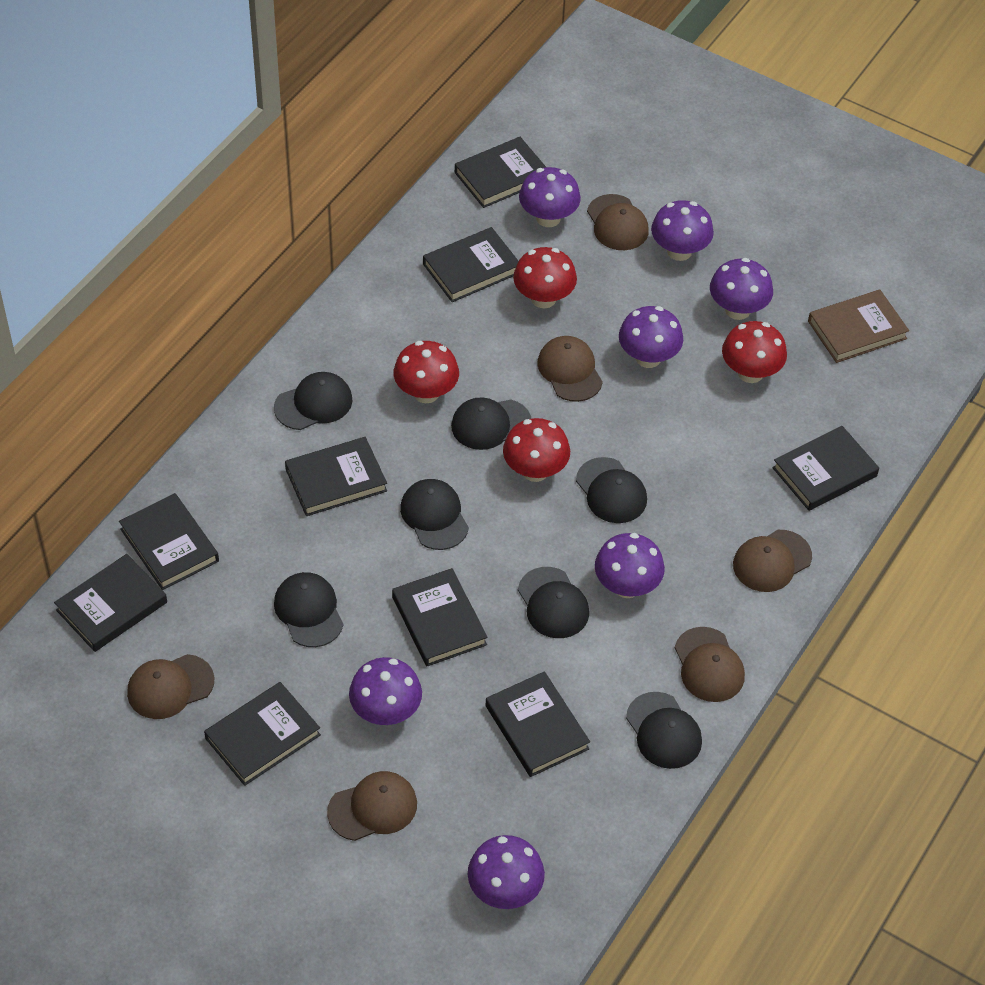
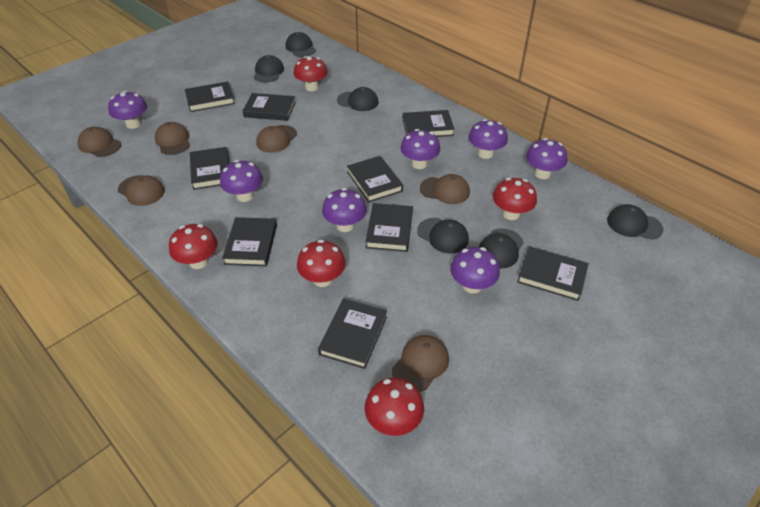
black cap: [274,372,352,430] [274,572,344,647] [400,479,469,550] [451,397,531,450] [518,567,589,638] [576,457,647,523] [626,692,702,769] = 7 -> [254,55,284,83] [285,32,316,57] [337,87,379,111] [417,218,469,253] [479,228,524,269] [607,204,663,240] = 6
brown book: [808,289,909,363] = 1 -> none = 0
red mushroom: [394,341,459,403] [503,418,570,482] [513,247,577,308] [722,321,787,383] = 4 -> [169,224,218,269] [293,56,328,91] [297,240,346,287] [365,378,424,436] [493,178,537,220] = 5

